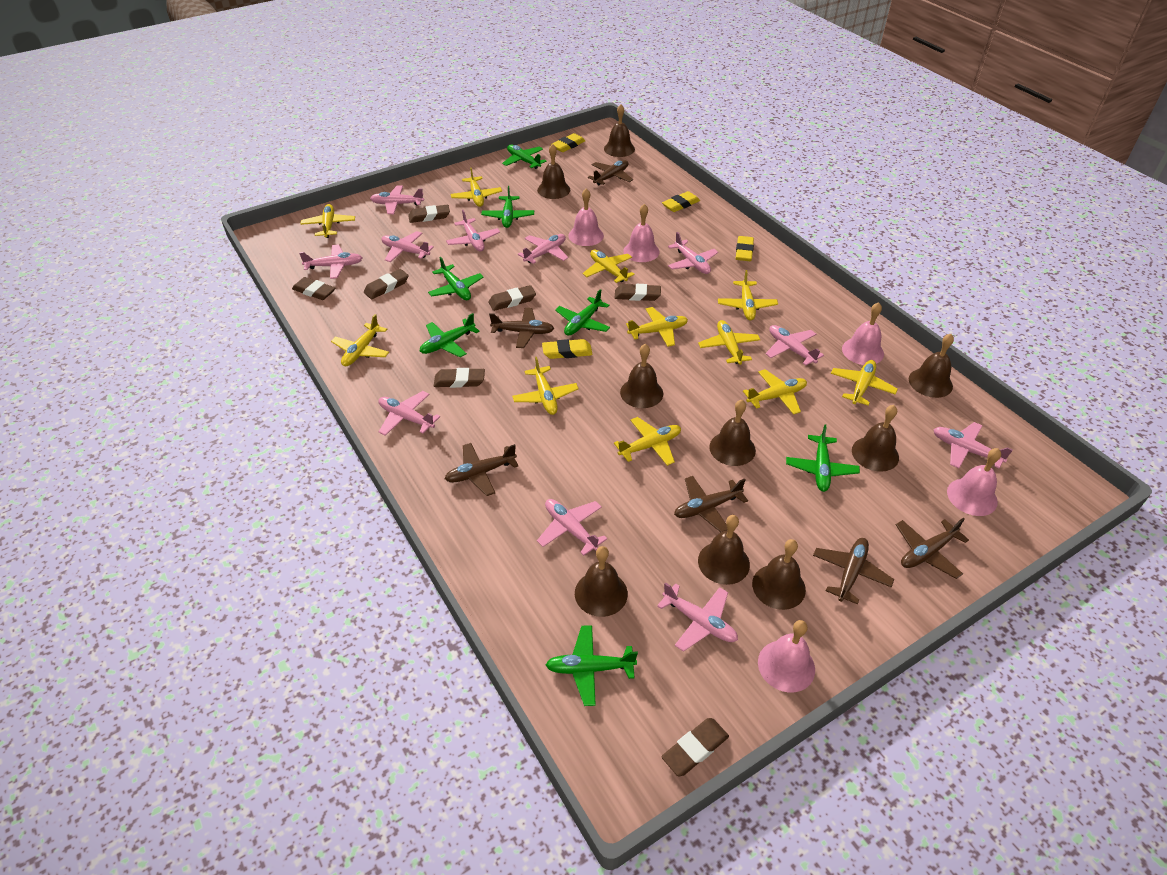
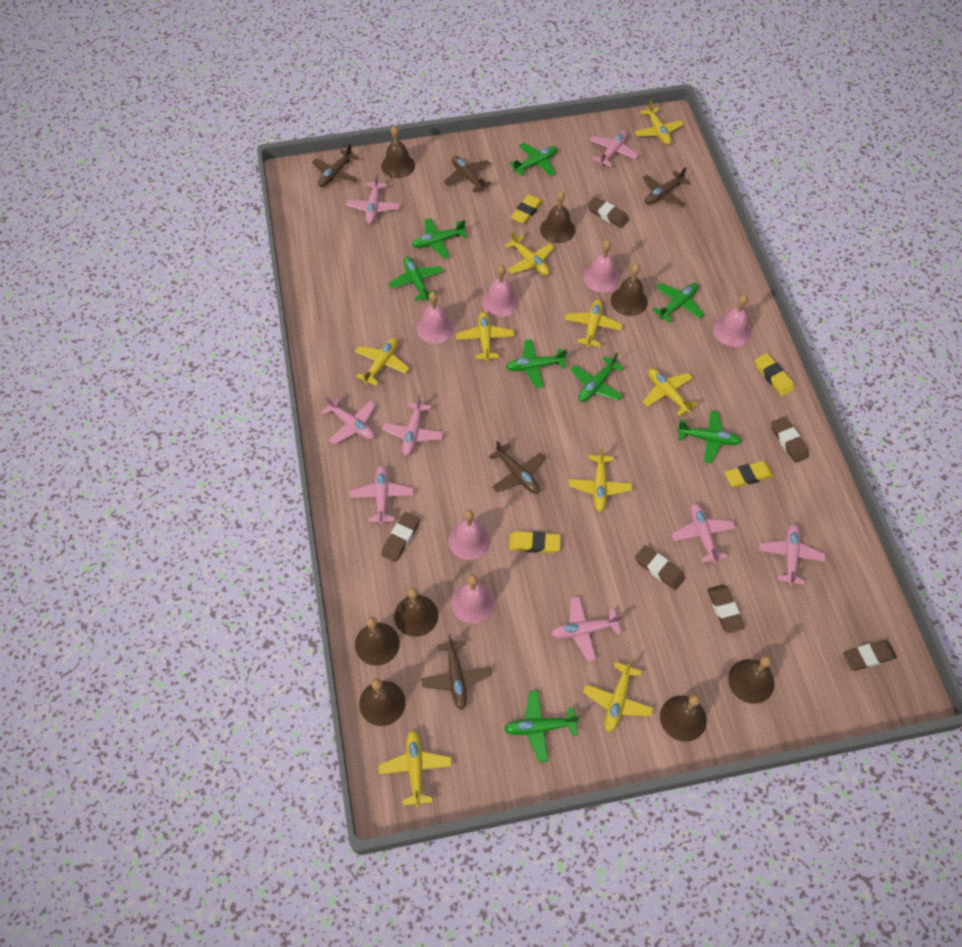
brown bell: [537,144,570,199] [575,546,628,617] [604,104,635,157] [620,344,663,408] [698,515,750,585] [709,400,756,466] [752,539,806,610] [852,405,899,472] [909,334,954,398] = 9 -> [355,617,400,666] [359,678,406,726] [381,125,415,178] [394,587,438,637] [540,191,576,243] [611,264,648,316] [660,694,707,742] [728,656,774,704] = 8
brown eraser: [292,277,335,300] [364,269,409,299] [408,205,450,223] [434,368,485,388] [488,285,536,311] [615,284,661,301] [661,718,729,776] = 7 -> [381,512,420,562] [588,197,629,228] [635,545,685,590] [707,585,745,633] [771,417,809,463] [843,640,897,671] = 6
brown plane: [445,443,519,496] [489,308,554,348] [588,160,633,185] [674,476,748,532] [813,538,894,604] [896,518,969,579] = 6 -> [312,144,359,187] [421,634,492,710] [444,156,491,193] [489,441,545,494] [642,167,691,208] = 5
green plane: [420,313,480,357] [428,257,483,300] [481,186,534,228] [502,145,547,169] [546,625,638,706] [555,289,610,336] [786,424,860,492] = 7 -> [388,257,443,301] [412,218,467,259] [504,690,580,762] [506,339,567,388] [509,143,558,176] [570,353,624,402] [653,283,704,323] [677,410,742,463] = 8
pink bell: [568,188,604,246] [623,204,660,262] [758,620,815,692] [842,302,884,365] [947,448,1001,516] = 5 -> [416,292,454,344] [448,510,491,560] [451,574,495,624] [482,265,519,317] [583,240,620,292] [713,295,751,347] = 6
pink plane: [299,244,362,279] [370,185,424,214] [379,391,440,436] [381,231,434,262] [446,210,500,251] [518,234,568,264] [537,499,607,556] [657,582,738,652] [668,232,718,274] [766,325,824,366] [933,422,1013,468] = 11 -> [321,396,376,445] [346,173,400,224] [350,466,414,525] [382,395,443,456] [551,596,622,661] [590,130,638,167] [671,503,735,564] [759,524,826,586] = 8
yellow plane: [300,204,355,238] [331,314,389,366] [451,167,502,207] [512,357,579,415] [583,250,635,283] [614,417,681,466] [626,307,688,347] [698,320,761,365] [718,270,778,321] [743,369,807,415] [831,360,898,405] = 11 -> [355,338,409,386] [378,730,452,808] [456,312,514,362] [505,230,554,275] [565,299,623,348] [569,447,632,512] [583,659,654,732] [635,99,684,145] [643,369,698,416] = 9

